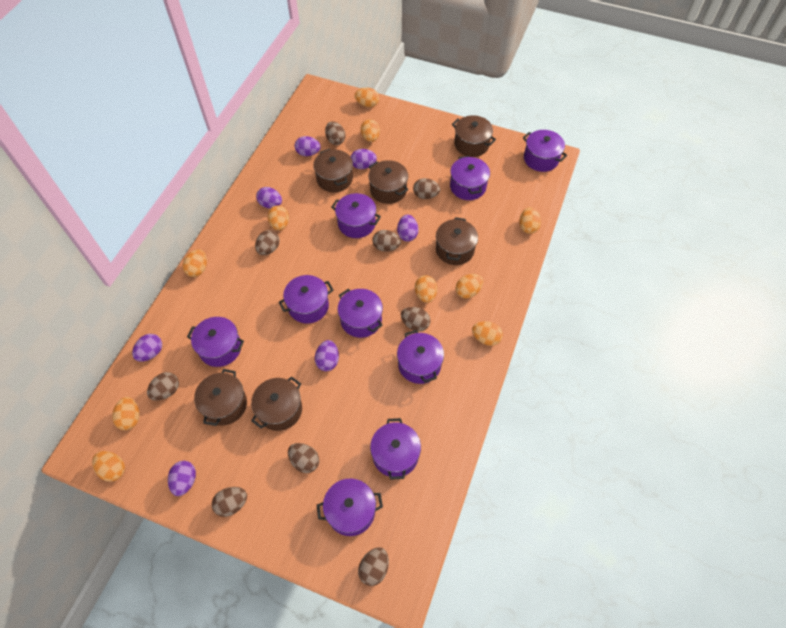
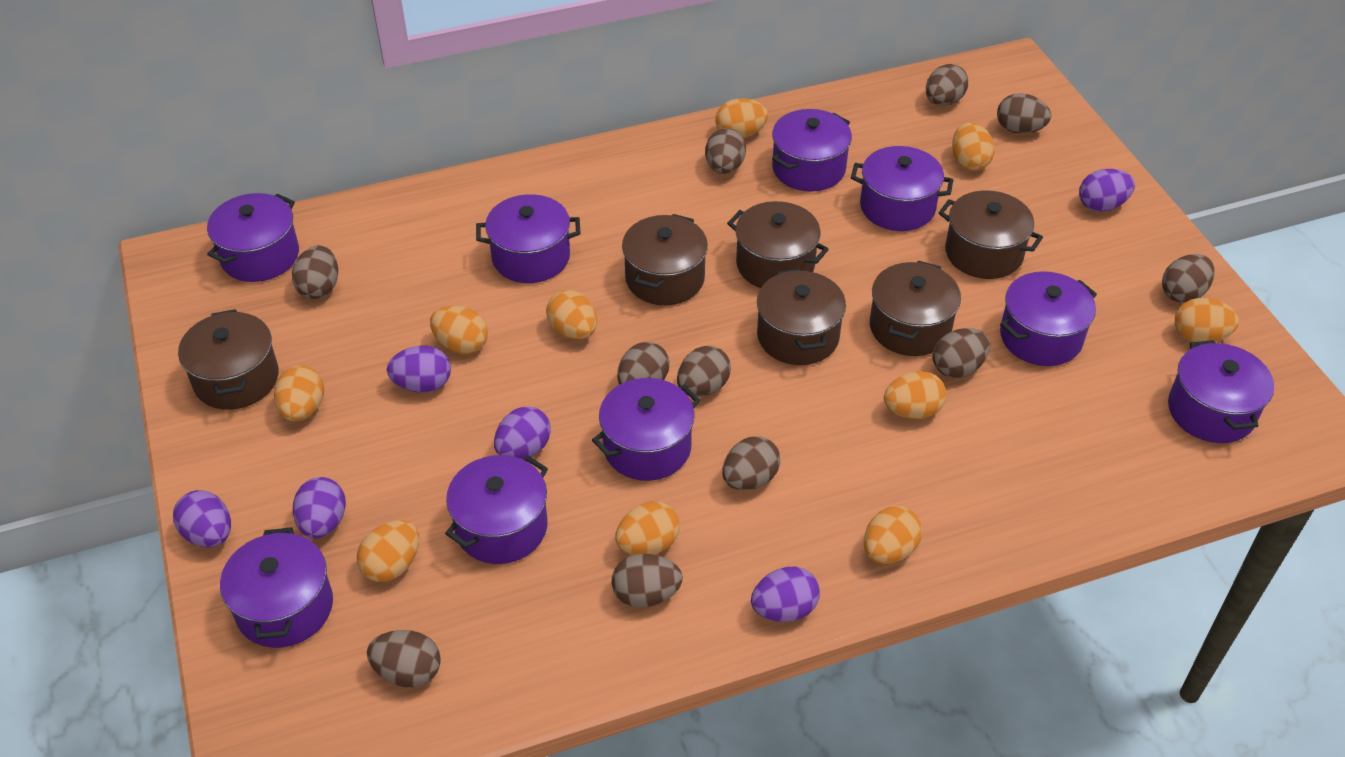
brown egg: [147,372,179,400] [212,487,247,517] [255,230,280,255] [288,443,319,473] [325,121,346,145] [358,547,389,586] [372,230,401,252] [401,307,430,332] [413,178,440,199] = 9 -> [292,245,338,299] [367,630,441,687] [612,554,683,607] [617,342,670,385] [677,346,731,397] [705,128,746,174] [722,436,780,490] [926,64,968,106] [933,328,990,378] [997,93,1051,134] [1162,254,1215,303] = 11
purple egg: [132,334,162,362] [168,461,196,496] [256,187,282,209] [295,136,321,156] [315,340,339,371] [351,149,377,169] [397,215,418,241] = 7 -> [173,490,231,547] [293,477,346,539] [387,346,451,393] [494,406,551,459] [751,567,820,622] [1079,169,1135,212] = 6

